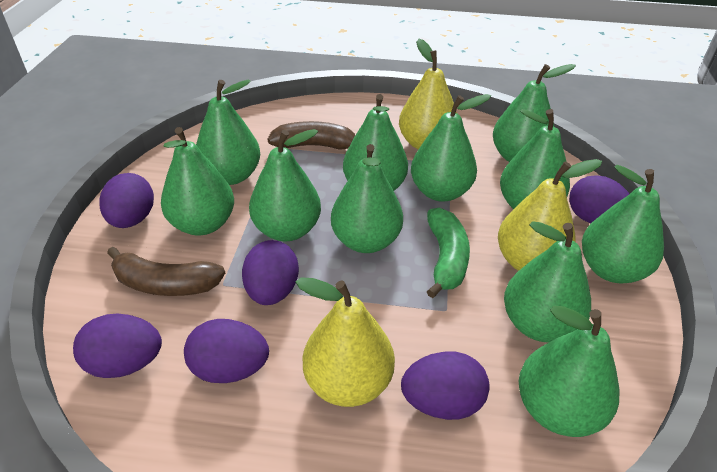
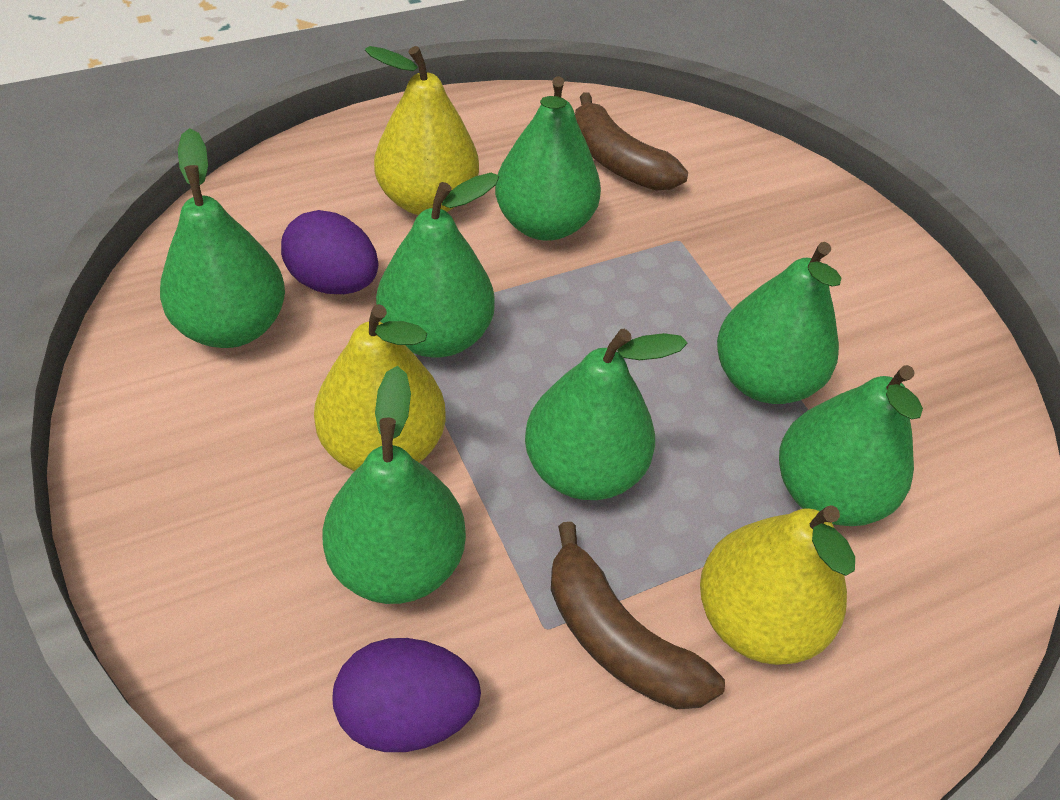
green banana: [426,208,470,298] = 1 -> none = 0
green pear: [161,127,234,235] [196,80,260,185] [249,129,321,241] [331,144,403,253] [343,94,408,191] [411,94,491,202] [493,64,576,162] [500,109,570,209] [504,221,591,343] [519,306,619,437] [582,165,664,283] = 11 -> [160,128,285,348] [322,366,466,604] [376,173,499,358] [495,76,601,241] [525,329,688,500] [717,242,841,404] [779,365,923,526] = 7
purple egg: [73,314,162,378] [99,173,154,228] [184,319,269,383] [242,240,299,305] [401,352,490,420] [569,175,629,224] = 6 -> [281,210,378,294] [333,638,481,752] = 2

